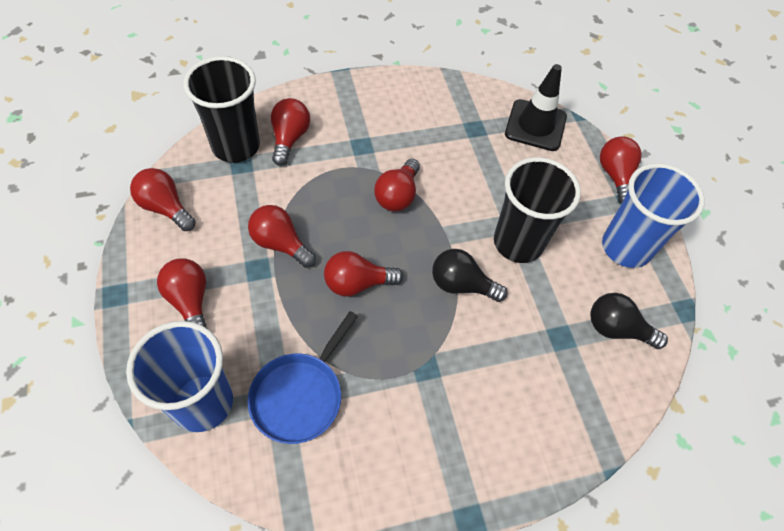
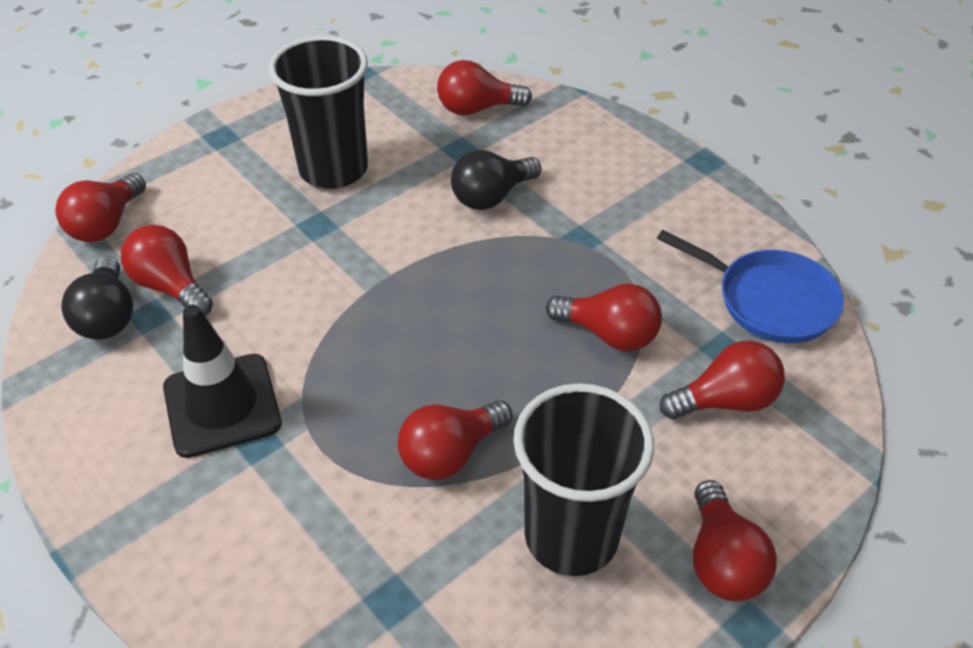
blue cup: [126,321,233,432] [602,163,705,268] = 2 -> none = 0

